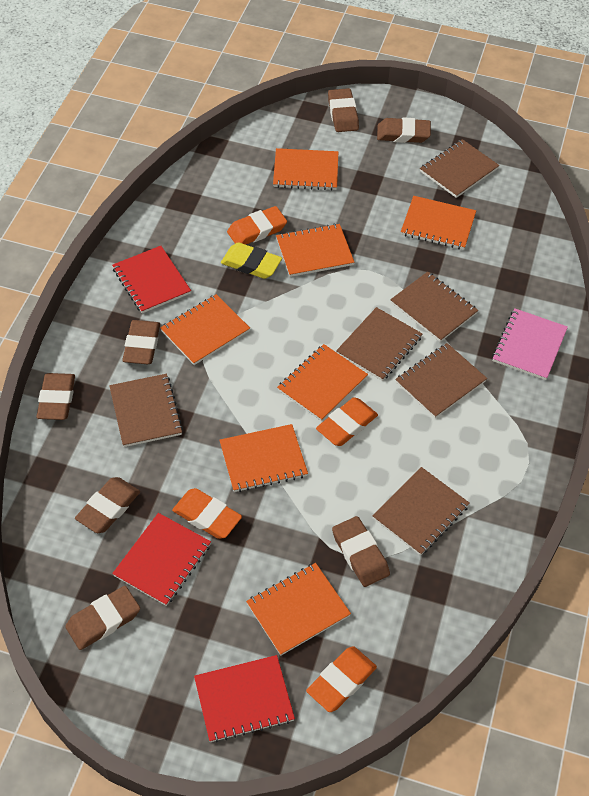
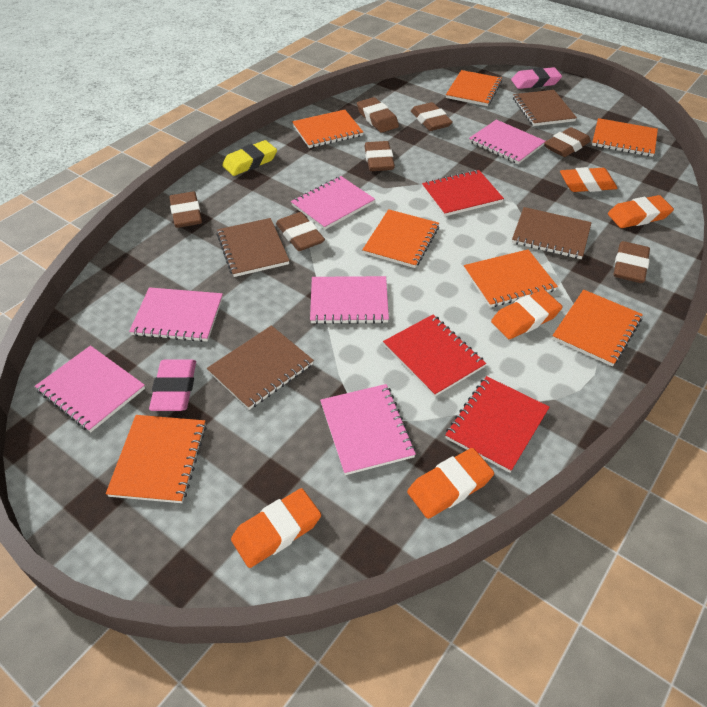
brown notebook: [109,374,183,447] [336,307,422,381] [372,467,470,556] [390,272,478,342] [395,343,487,418] [420,139,499,198] = 6 -> [207,325,314,410] [217,218,290,277] [512,207,592,259] [513,90,577,126] = 4
orange eraser: [172,488,242,539] [227,206,287,245] [306,646,377,712] [316,397,378,446] = 4 -> [231,488,321,568] [407,448,494,519] [491,290,563,339] [560,167,617,192] [608,195,674,228] = 5
pink eraser: none = 0 -> [149,359,196,411] [511,67,562,89] = 2
pink notebook: [492,309,568,380] = 1 -> [35,345,145,432] [129,287,223,342] [291,176,375,230] [310,276,389,324] [320,384,416,475] [469,120,546,164] = 6

